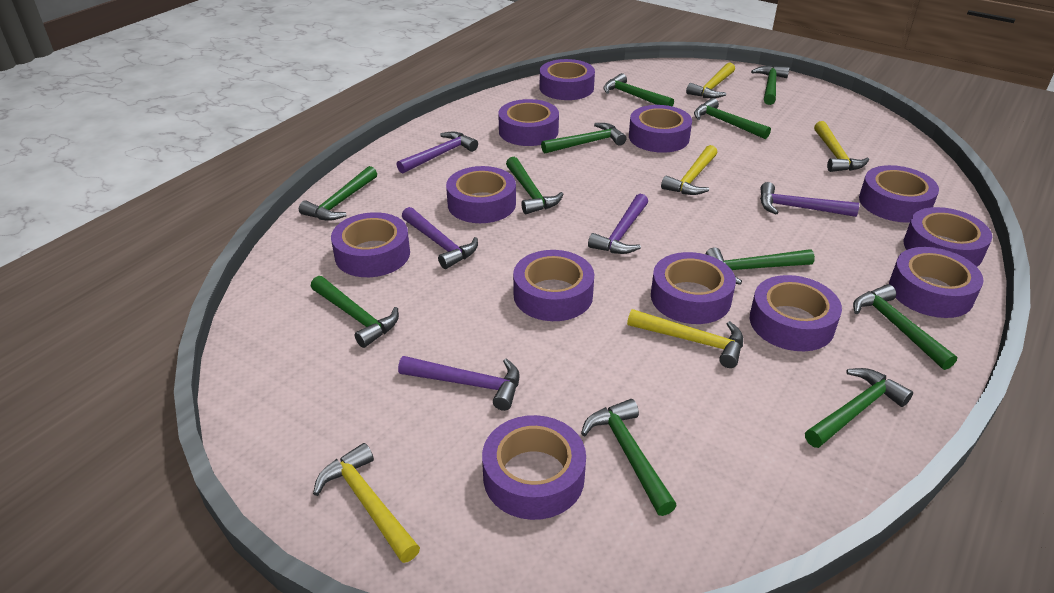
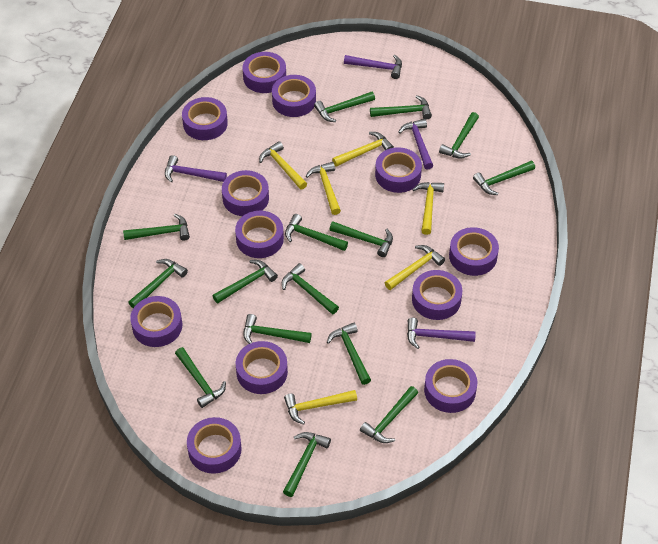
green hammer: [299,166,377,221] [311,276,399,348] [506,157,563,214] [541,123,627,154] [581,399,677,516] [603,73,674,107] [694,98,771,139] [706,247,815,285] [751,65,789,105] [805,368,913,448] [853,284,957,370] = 11 -> [123,214,190,241] [128,259,188,308] [175,347,226,408] [212,260,278,303] [243,314,311,344] [282,263,339,314] [283,432,331,497] [285,214,348,251] [314,92,375,122] [327,323,371,385] [329,222,393,257] [360,386,418,443] [370,95,432,119] [439,112,479,158] [473,161,535,195] = 15
purple hammer: [397,132,478,174] [398,356,520,411] [402,207,478,269] [588,194,648,254] [760,182,859,217] = 5 -> [165,155,227,183] [344,55,402,79] [398,119,433,169] [407,318,476,349] = 4
yellow hammer: [313,443,420,563] [627,309,743,368] [661,145,717,195] [686,62,735,98] [814,121,869,172] = 5 -> [259,141,307,190] [284,390,357,425] [306,162,341,215] [332,132,394,167] [385,245,445,290] [412,182,444,235] = 6

